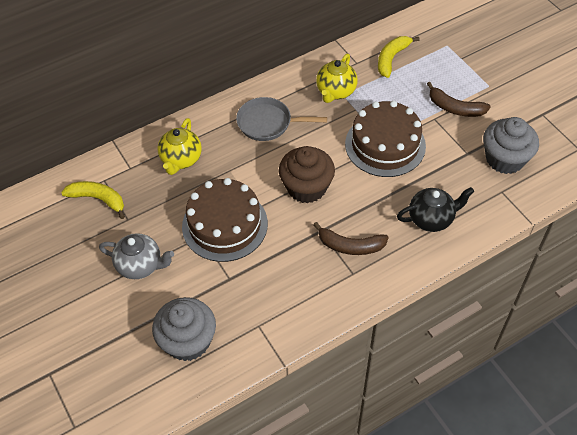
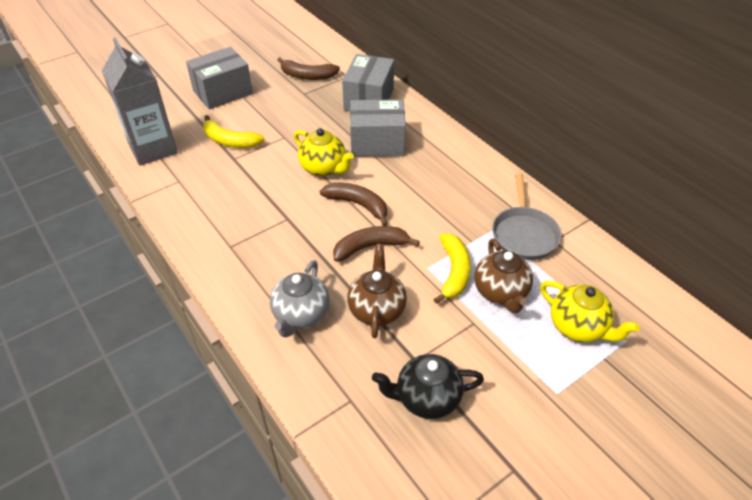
brown banana: [313,222,389,255] [427,82,491,117] = 2 -> [277,57,340,80] [320,183,388,226] [333,226,420,262] = 3
brown cake: [182,178,268,262] [345,101,426,177] = 2 -> none = 0
brown cupcake: [279,146,335,203] = 1 -> none = 0
brown teapot: none = 0 -> [347,244,407,338] [474,239,533,313] = 2
grey box: none = 0 -> [186,47,253,110] [342,54,394,111] [350,99,406,157] = 3
grey carton: none = 0 -> [102,38,178,166] = 1
grey cupcake: [152,297,216,361] [483,117,539,174] = 2 -> none = 0

